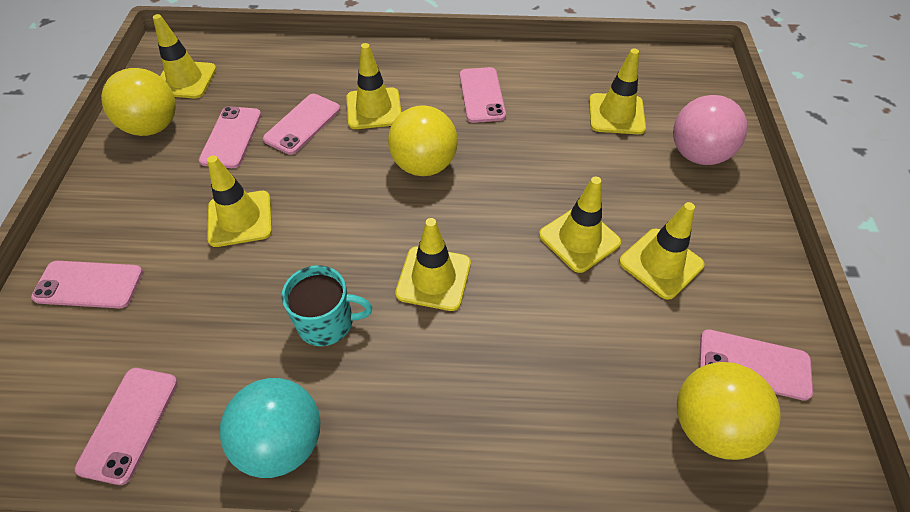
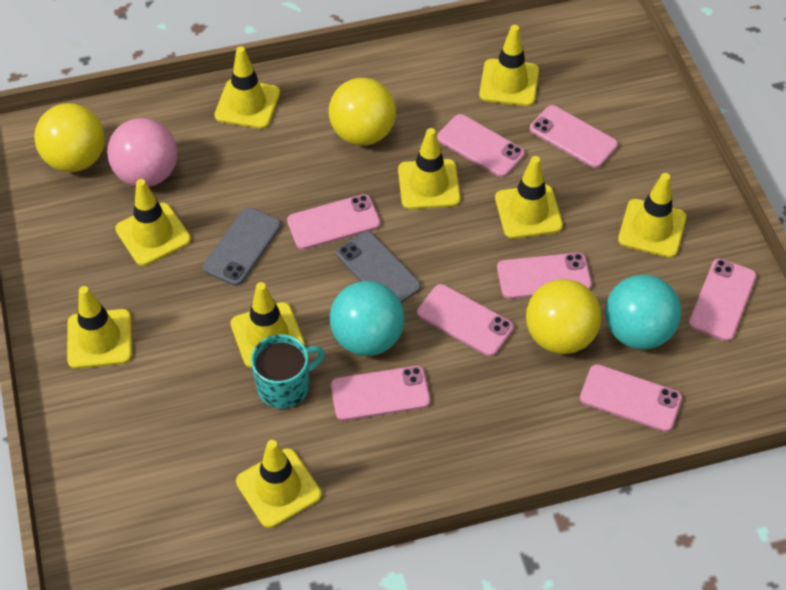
grey phone: none = 0 -> [203,207,281,286] [336,231,421,303] = 2
pink phone: [31,261,143,308] [75,368,178,485] [199,106,261,168] [263,94,340,155] [460,67,506,123] [699,329,813,401] = 6 -> [287,194,381,250] [331,366,430,421] [417,284,514,356] [437,114,525,177] [497,253,592,299] [530,105,618,168] [580,364,682,432] [689,258,757,341] = 8
turquoise ball: [219,378,320,478] = 1 -> [329,281,405,356] [605,275,681,349] = 2
yellow traffic cone: [153,14,217,98] [207,155,272,247] [346,43,402,129] [395,218,471,311] [539,176,621,273] [589,49,646,134] [619,202,704,300] = 7 -> [67,286,132,369] [115,179,191,266] [215,46,280,129] [231,282,305,368] [236,440,322,528] [398,128,461,209] [479,25,539,106] [495,156,563,239] [618,173,686,258] = 9

